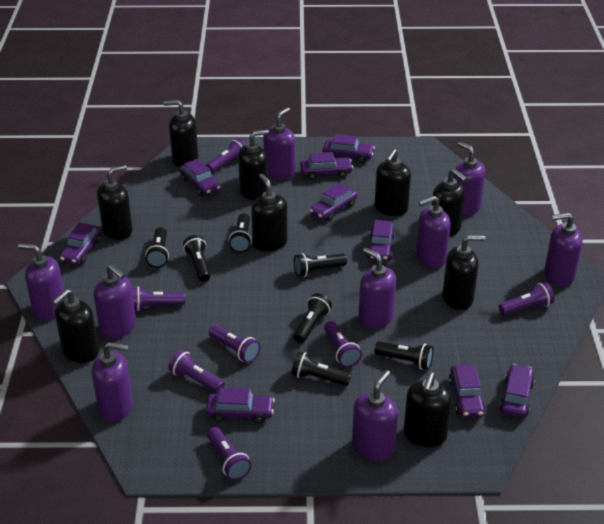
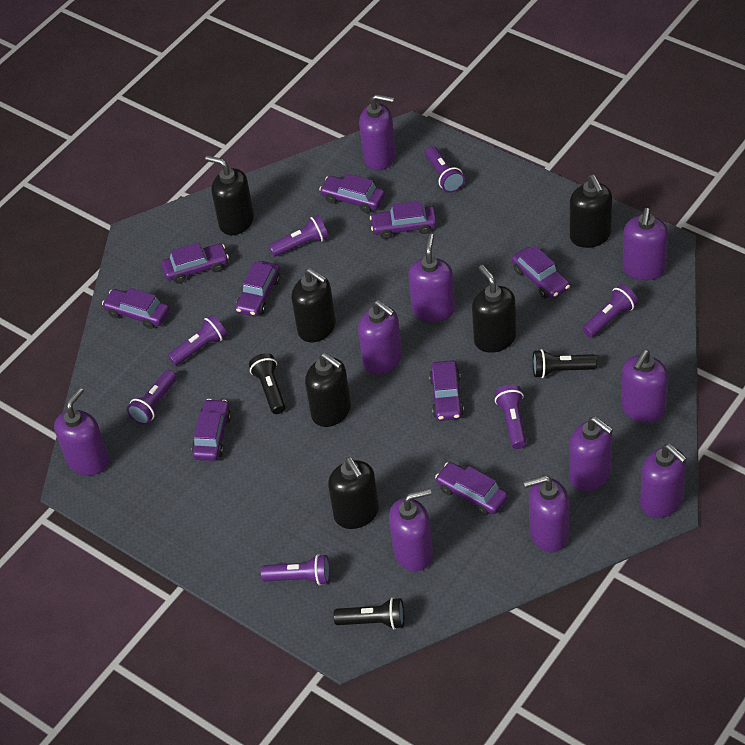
black flashlight: [145,227,169,268] [183,235,210,282] [229,213,252,253] [291,352,351,386] [293,293,332,343] [294,253,347,277] [374,341,433,370] = 7 -> [249,353,286,414] [334,597,404,629] [533,349,597,378] = 3
black soap dispenser: [52,289,99,363] [97,165,133,240] [164,100,198,167] [238,130,269,201] [251,174,288,252] [375,149,411,216] [404,372,452,448] [432,169,467,237] [442,235,486,310] = 9 -> [205,155,254,235] [291,268,336,342] [305,353,351,427] [328,457,379,529] [472,265,517,353] [570,175,612,248] = 6
purple soap dispenser: [18,244,65,321] [92,342,133,422] [94,265,136,339] [263,107,296,180] [352,370,398,461] [358,248,396,329] [416,196,451,268] [453,142,486,216] [544,213,583,286] = 9 -> [54,388,109,476] [358,300,402,375] [359,94,396,170] [389,488,433,571] [408,234,455,322] [524,475,569,552] [569,416,613,491] [621,350,668,423] [622,208,668,280] [640,444,687,518] = 10

